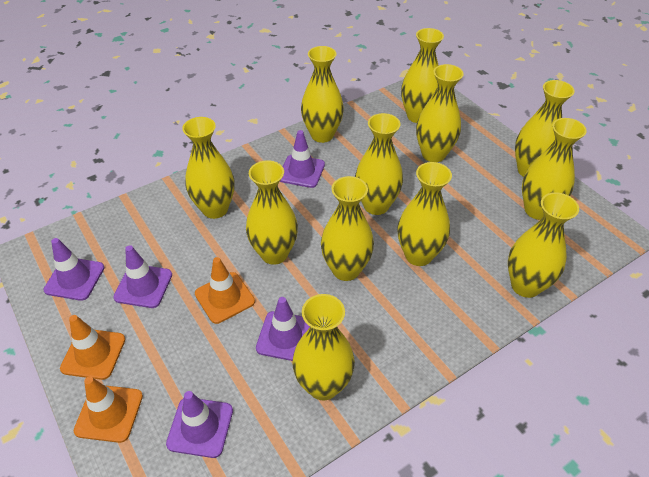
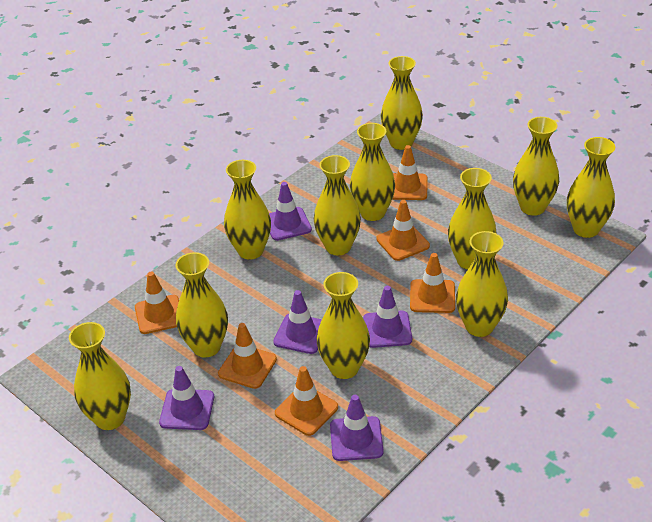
orange traffic cone: [60,315,125,380] [74,376,143,443] [195,257,255,324] = 3 -> [135,272,179,334] [218,323,277,389] [275,366,338,436] [376,200,430,261] [392,145,428,200] [410,253,455,313] = 6
yellow vase: [182,117,234,219] [246,160,298,265] [292,294,355,401] [301,46,344,143] [321,176,374,281] [355,113,403,215] [398,162,452,266] [401,28,444,123] [416,64,464,162] [508,192,579,298] [515,80,575,177] [522,118,587,220] = 12 -> [69,322,131,430] [176,252,228,358] [224,160,271,260] [314,155,361,256] [317,272,370,379] [350,123,395,221] [381,56,423,150] [448,168,497,269] [456,231,508,337] [513,117,559,216] [567,137,615,238] = 11

